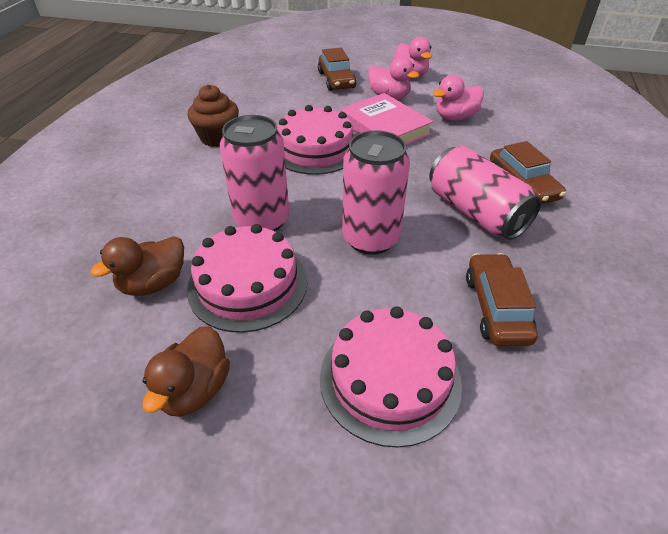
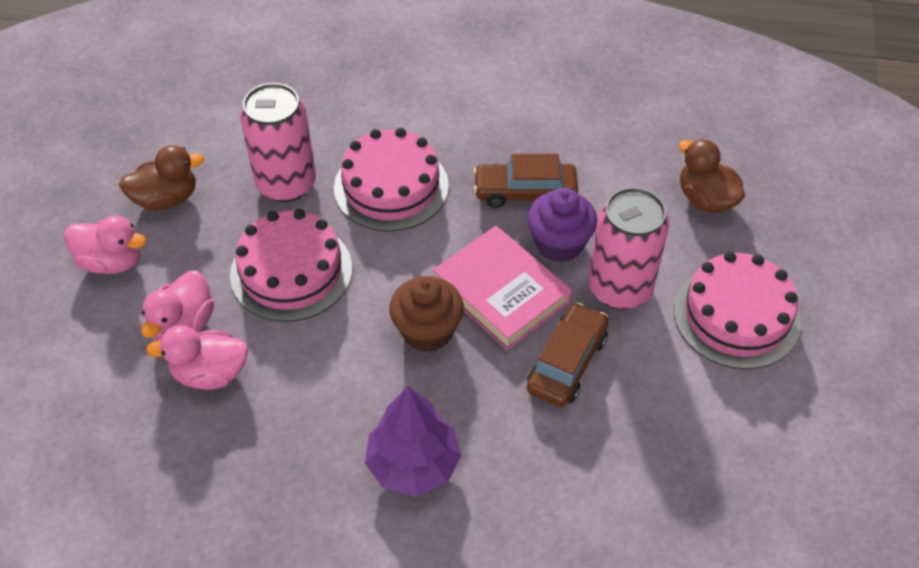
brown car: [318,48,356,91] [466,253,538,346] [490,141,566,205] = 3 -> [473,154,578,208] [527,302,609,407] = 2
pink can: [220,115,289,232] [342,130,410,255] [429,146,541,240] = 3 -> [240,83,316,202] [588,187,669,309] = 2
purple cupcake: none = 0 -> [527,188,597,262] = 1
purple tree: none = 0 -> [365,386,462,496] = 1

